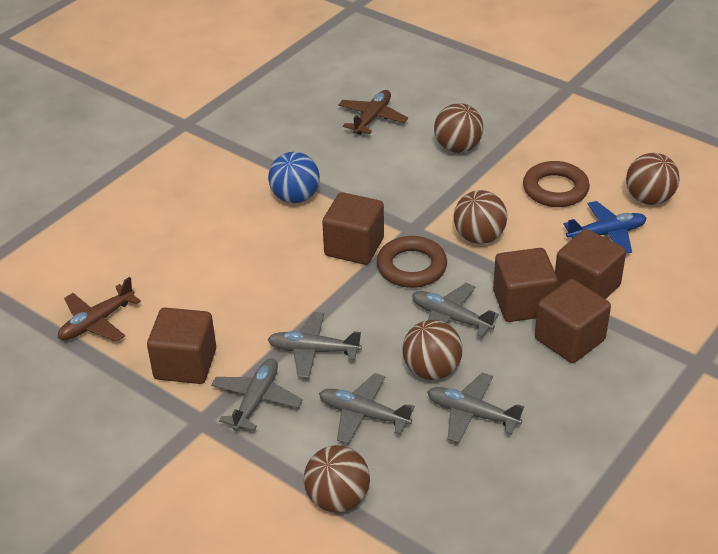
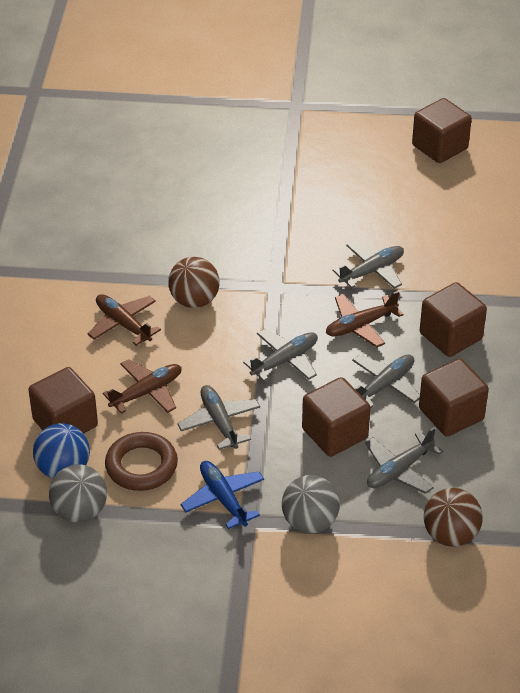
brown ball: [304,445,370,513] [403,320,463,380] [434,103,483,153] [454,190,507,244] [626,153,680,205] = 5 -> [168,257,220,308] [424,488,483,547] = 2
brown plane: [58,277,141,342] [338,90,408,135] = 2 -> [88,294,161,346] [103,359,181,414] [326,291,404,348] = 3
brown ring: [377,236,447,288] [523,161,590,207] = 2 -> [105,432,178,491] = 1
grey ball: none = 0 -> [49,464,107,522] [282,475,340,533] = 2

